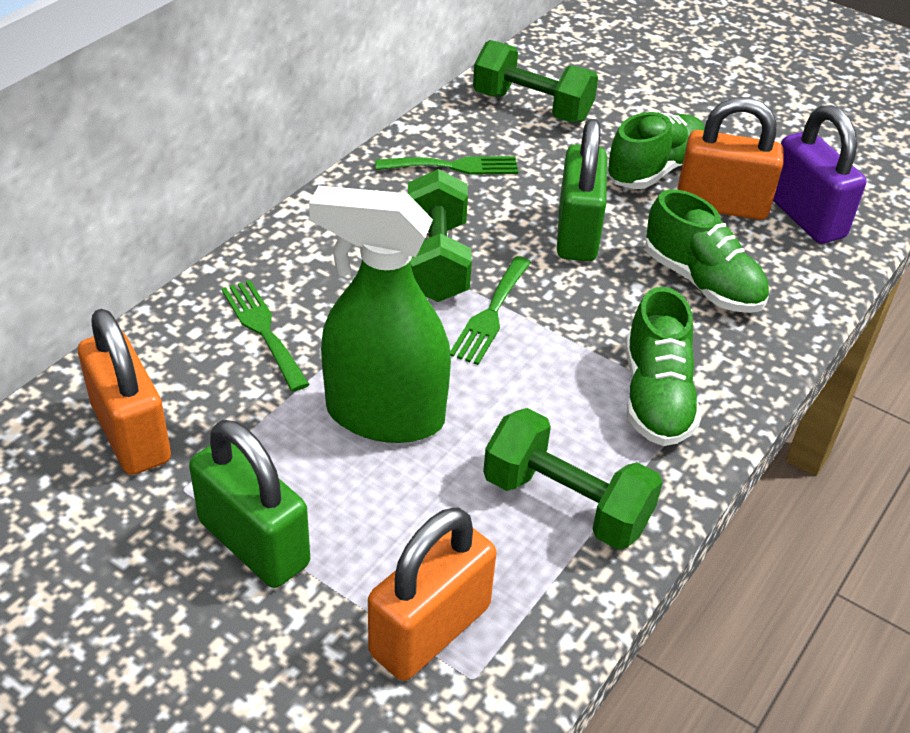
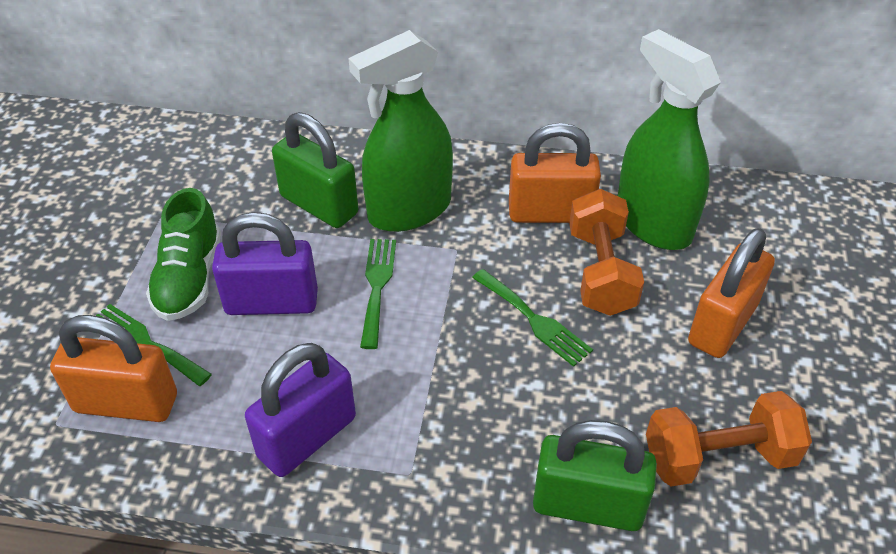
green dumbbell: [408,169,472,302] [473,40,598,123] [483,408,663,550] = 3 -> none = 0
green shoe: [607,112,705,189] [626,287,701,446] [645,189,769,313] = 3 -> [146,188,221,321] = 1
green spray bottle: [309,186,451,443] = 1 -> [348,30,453,232] [618,29,721,250] = 2
orange dumbbell: none = 0 -> [569,189,644,316] [646,391,812,486] = 2
purple padlock: [773,105,867,244] = 1 -> [212,212,318,315] [245,343,356,477] = 2

